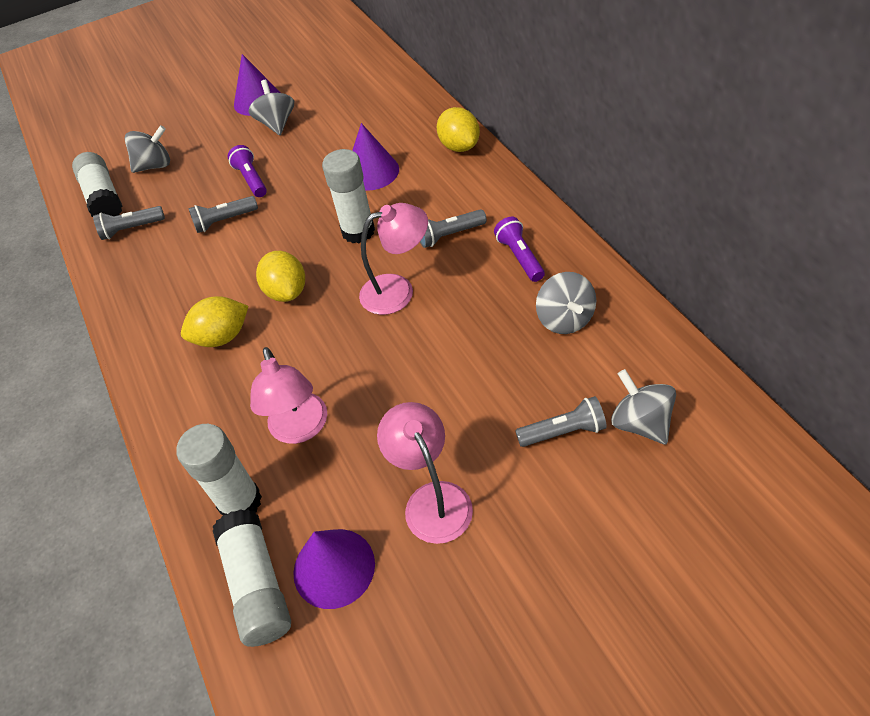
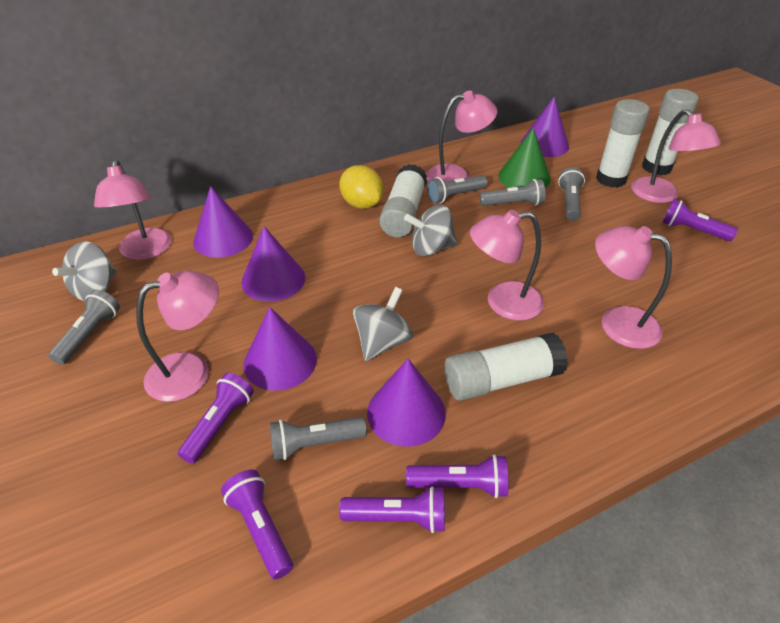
green cone: none = 0 -> [498,128,551,188] = 1
grey flashlight: [93,206,165,240] [188,196,258,233] [420,209,487,248] [515,396,607,447] = 4 -> [49,290,120,365] [270,417,367,460] [427,175,488,203] [479,179,545,206] [558,167,585,221] = 5
grey spinning top: [124,125,170,173] [249,80,294,135] [536,272,596,334] [611,369,676,444] = 4 -> [52,241,116,301] [353,287,413,361] [404,205,458,256] = 3
pink lamp: [250,347,327,444] [359,203,428,315] [377,402,473,544] = 3 -> [94,159,172,260] [136,270,219,402] [426,90,497,182] [470,210,544,321] [595,226,672,349] [631,109,721,203] = 6
purple cone: [234,54,281,116] [293,529,375,609] [352,123,399,191] = 3 -> [193,186,253,258] [241,226,305,302] [243,307,317,390] [367,359,446,447] [521,97,569,157] = 5
purple flashlight: [228,145,267,197] [494,216,545,282] = 2 -> [178,373,254,464] [221,470,293,579] [339,487,445,533] [406,454,508,498] [662,199,738,241] = 5
yellow lemon: [181,296,249,347] [256,251,305,302] [437,107,480,152] = 3 -> [339,165,383,209] = 1

